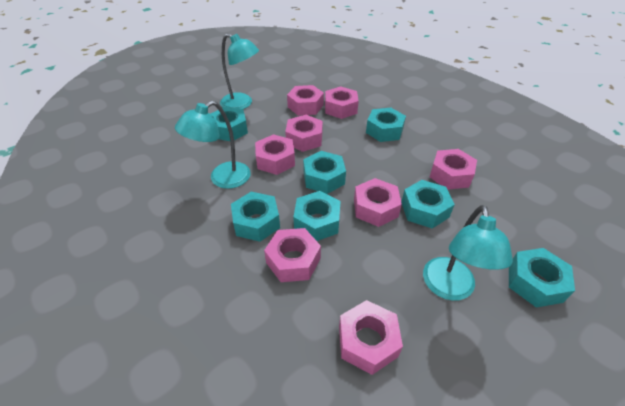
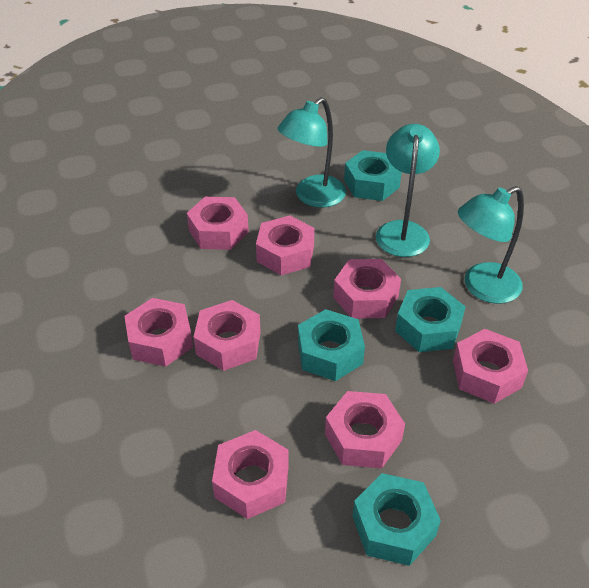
turquoise nut: [210,107,248,141] [231,192,280,242] [293,191,341,241] [303,151,346,194] [366,108,406,142] [401,180,455,229] [509,248,575,308] = 7 -> [298,309,365,381] [344,150,402,201] [352,473,441,566] [395,287,465,352] = 4

